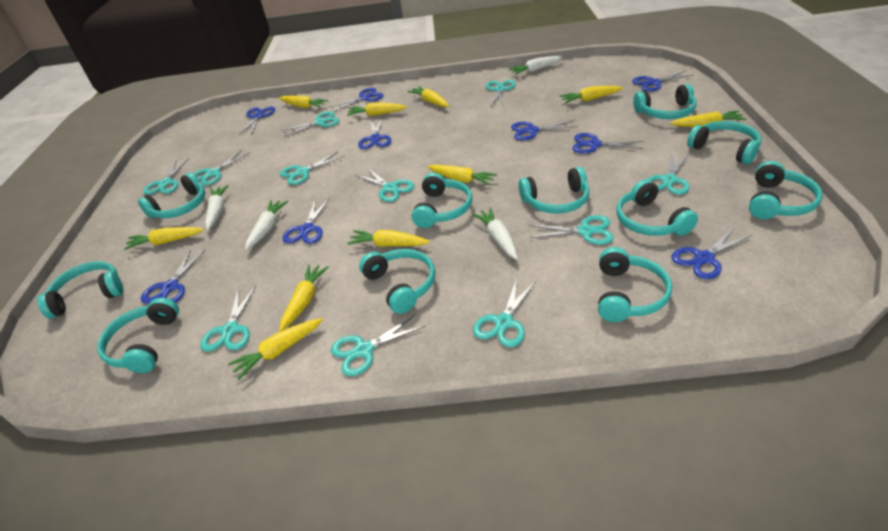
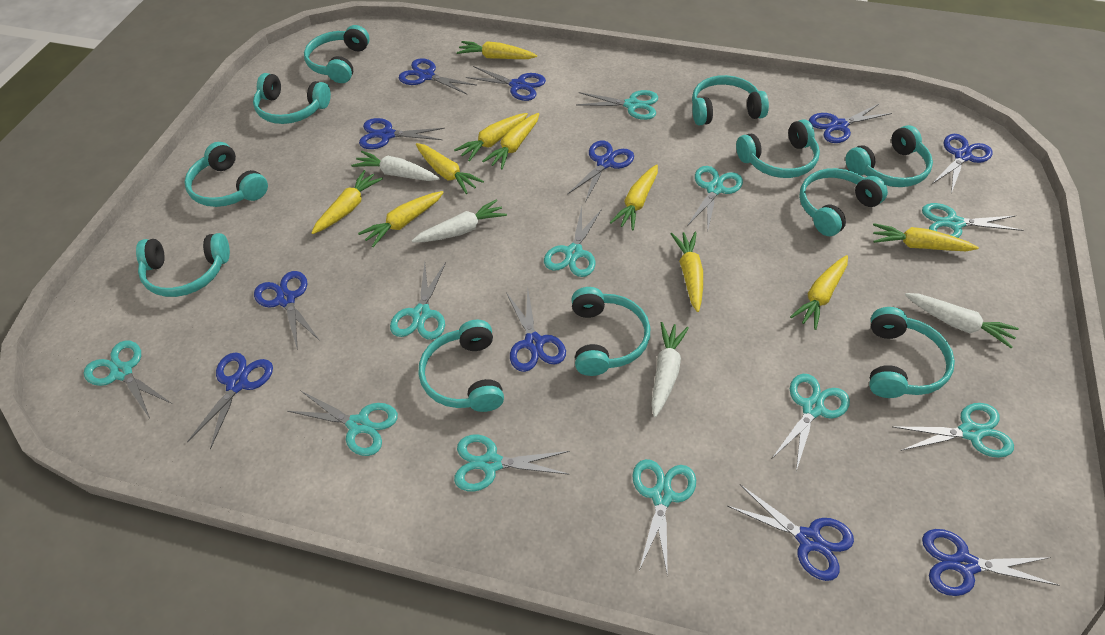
blue scissors: [141,250,205,304] [239,106,275,135] [282,198,330,244] [329,88,383,112] [358,118,391,149] [511,120,578,141] [572,133,644,154] [632,71,694,92] [672,227,752,279] = 9 -> [187,352,273,449] [254,271,320,350] [359,118,445,149] [399,58,476,94] [466,66,546,101] [506,288,566,372] [567,140,634,202] [728,484,854,581] [809,103,892,143] [922,529,1059,596] [931,134,992,193] = 11

